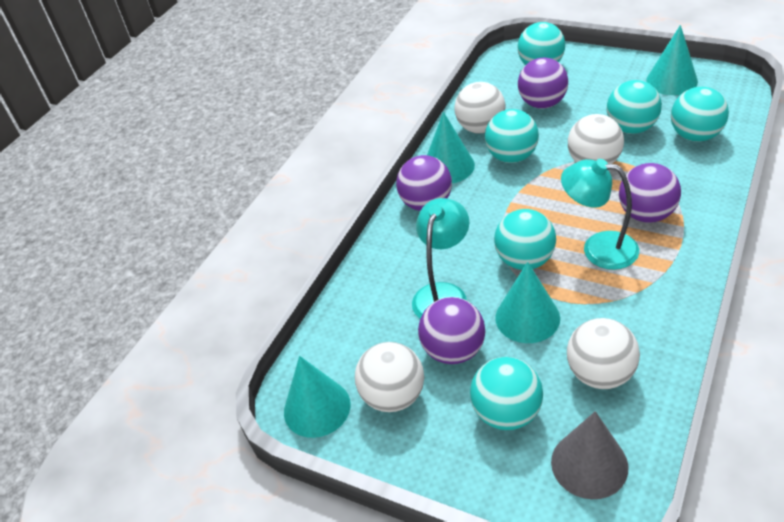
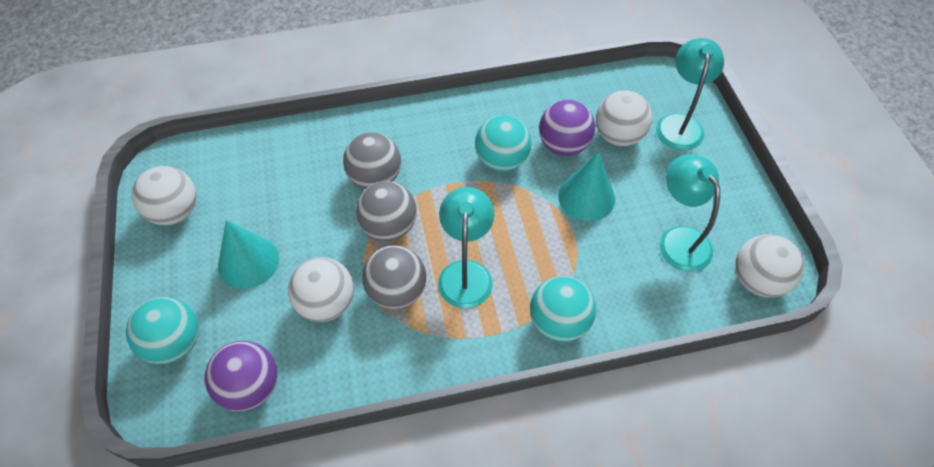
grey ball: none = 0 -> [343,133,401,189] [356,181,417,241] [362,245,426,309] = 3
grey cone: [551,411,629,499] = 1 -> none = 0
purple ball: [396,155,452,211] [418,297,485,364] [518,58,568,109] [619,163,681,223] = 4 -> [205,341,277,412] [539,100,595,156] = 2
turquoise ball: [470,357,543,430] [485,109,539,163] [494,209,556,270] [518,22,565,65] [607,80,662,134] [671,87,729,142] = 6 -> [126,297,199,364] [475,115,531,172] [530,276,596,342] = 3
turquoise cone: [284,356,351,438] [427,112,475,183] [495,262,560,343] [646,25,698,95] = 4 -> [218,220,279,289] [558,152,615,221] = 2
turquoise lamp: [412,198,470,319] [561,159,639,270] = 2 -> [438,187,494,308] [656,38,724,150] [659,154,720,272] = 3

